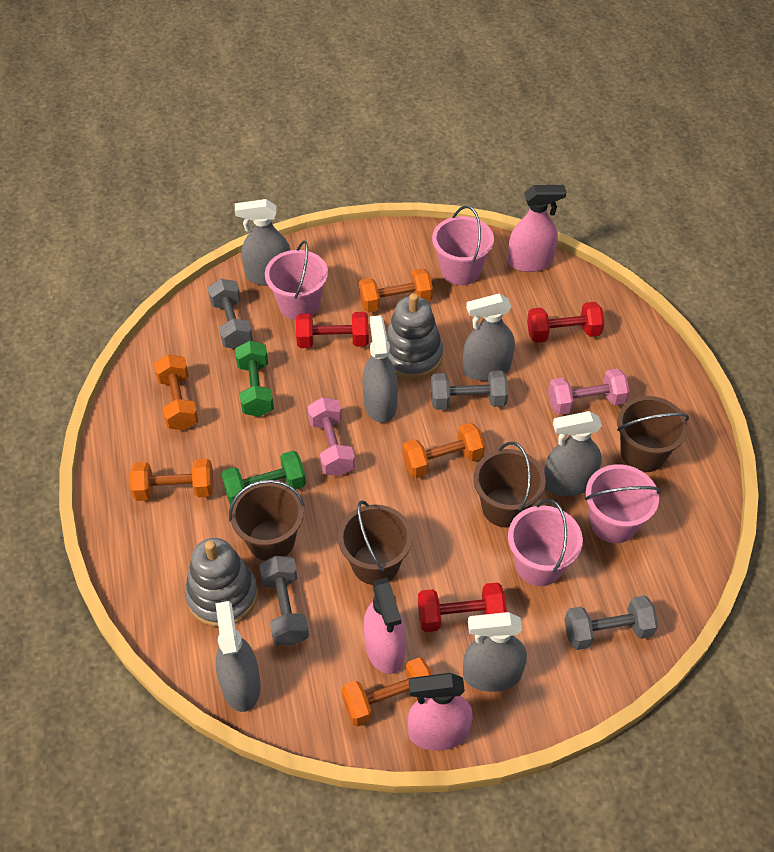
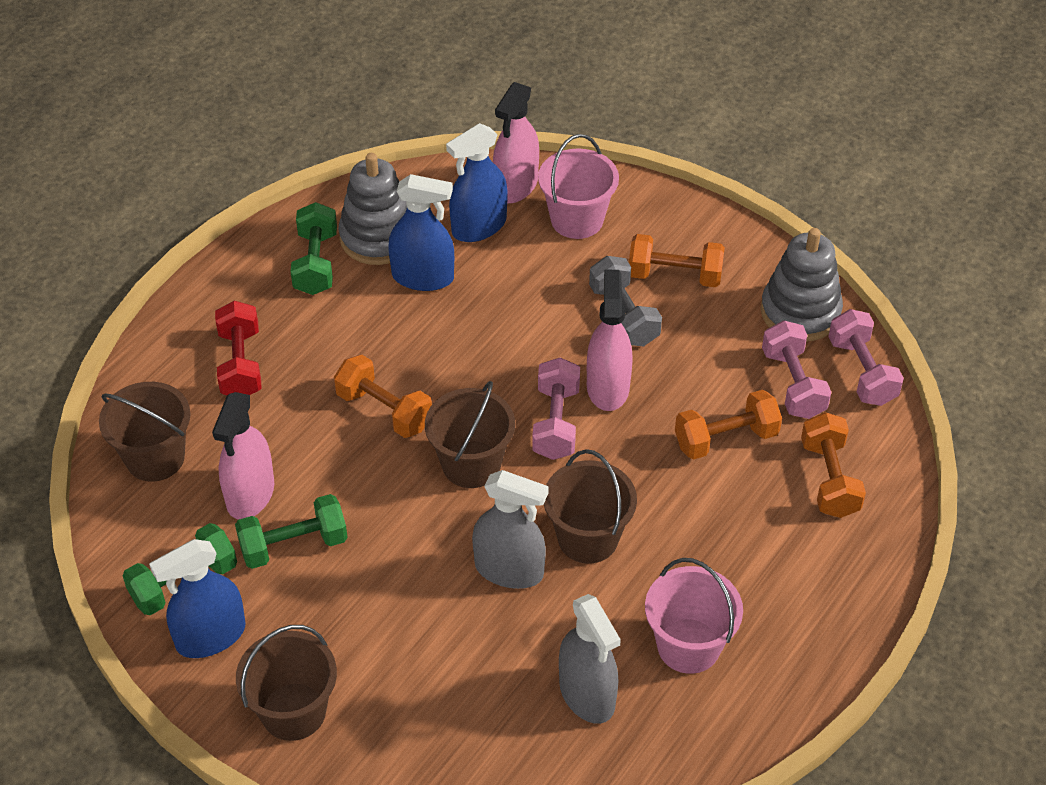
blue spray bottle: none = 0 -> [149,539,245,658] [388,174,454,291] [446,123,508,242] = 3
green dumbbell: [221,451,306,505] [235,341,274,417] = 2 -> [123,523,237,615] [235,494,348,569] [290,202,337,295] = 3
grey dumbbell: [208,279,253,349] [259,556,309,646] [431,370,508,410] [565,595,658,650] = 4 -> [589,256,662,346] = 1
grey spray bottle: [215,601,261,712] [235,199,290,286] [363,315,398,423] [463,294,515,381] [463,612,527,692] [544,411,602,496] = 6 -> [472,470,549,589] [559,594,621,724] = 2
orange dumbbell: [130,459,214,501] [154,354,199,430] [341,657,432,727] [359,268,433,312] [402,423,485,478] = 5 -> [334,355,432,438] [629,234,725,287] [675,390,782,460] [801,412,866,518] = 4
pink bucket: [265,241,328,320] [432,206,494,285] [508,499,583,586] [585,464,661,543] = 4 -> [538,134,619,239] [645,558,743,674] = 2
pink dumbbell: [308,397,355,476] [548,368,630,415] = 2 -> [532,358,580,460] [762,320,831,419] [828,309,904,406] = 3
red dumbbell: [296,312,369,348] [418,582,507,632] [527,302,604,343] = 3 -> [215,301,262,395] = 1

